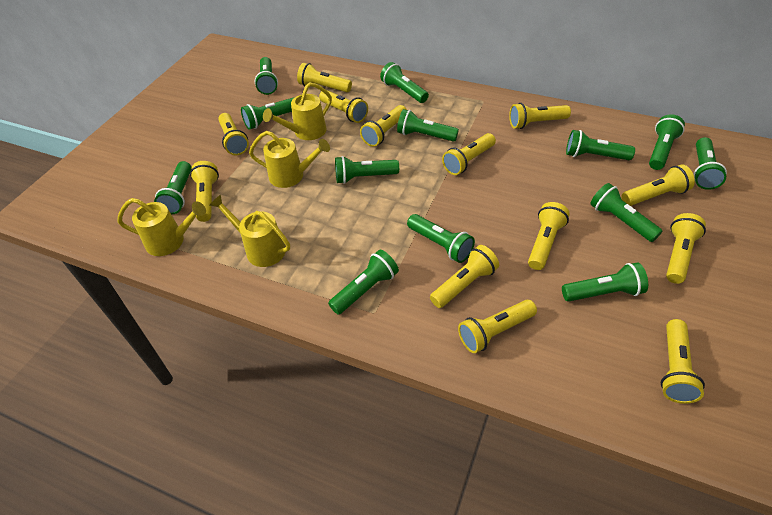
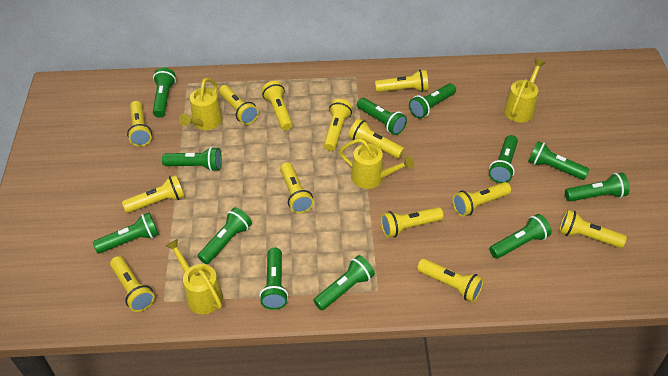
green flashlight: [154,161,192,214] [241,97,294,130] [255,57,278,95] [328,250,399,315] [335,156,399,184] [380,62,429,103] [397,109,459,142] [407,214,475,263] [562,262,648,302] [566,130,635,160] [590,183,662,242] [649,114,685,170] [693,137,727,190] = 13 -> [93,213,159,254] [153,68,176,118] [162,147,222,172] [198,207,252,264] [259,248,288,310] [313,255,375,311] [357,98,407,135] [409,83,456,119] [489,135,518,183] [489,214,552,259] [528,141,590,180] [565,173,630,202] = 12

